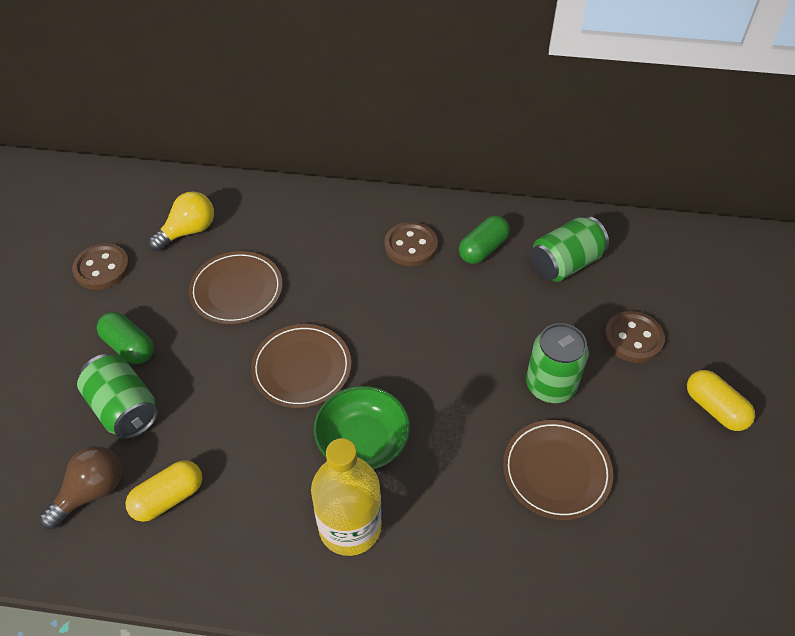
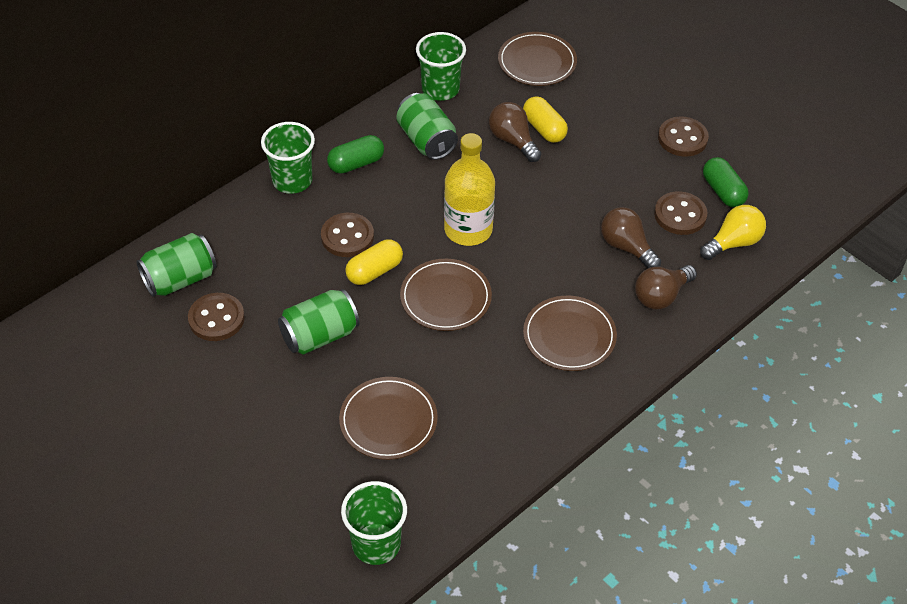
brown button: [72,244,130,290] [384,222,438,266] [604,311,665,363] = 3 -> [188,293,245,341] [321,213,374,257] [654,191,707,235] [658,116,709,157] = 4
brown light bulb: [39,446,122,529] = 1 -> [489,102,541,162] [601,207,661,268] [635,265,697,310] = 3
brown plate: [189,251,283,324] [251,324,351,408] [503,420,613,520] = 3 -> [339,377,438,460] [400,259,492,331] [498,32,577,86] [523,296,617,371] = 4
green bowl: [314,386,410,470] = 1 -> none = 0
green cup: none = 0 -> [261,122,315,194] [341,481,407,565] [416,32,466,101] = 3

